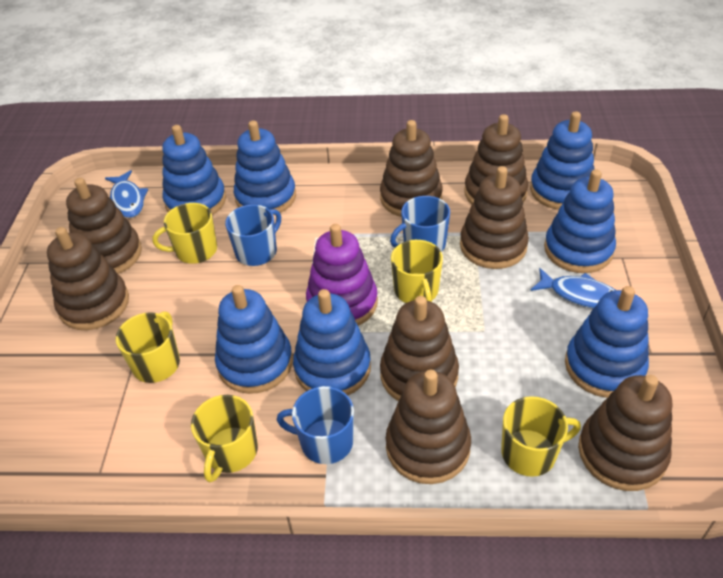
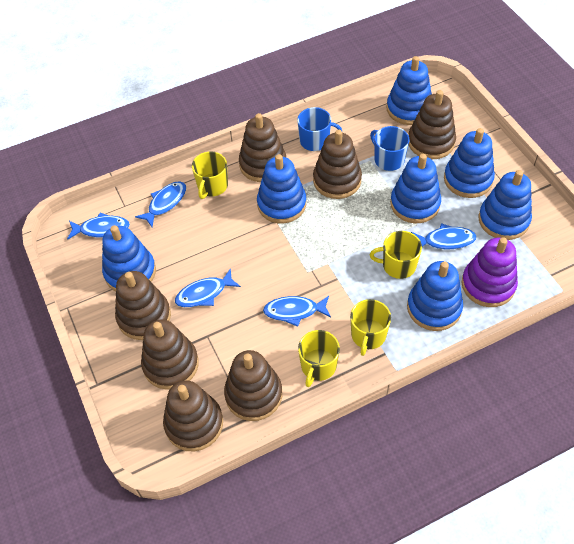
blue fish: [105,170,148,218] [530,268,615,309] = 2 -> [67,213,130,240] [135,181,186,227] [175,268,241,307] [263,296,331,327] [411,223,476,249] = 5
blue mug: [225,205,281,266] [277,386,354,464] [390,196,450,252] = 3 -> [297,107,342,151] [370,126,409,171] = 2
brown stacking toy: [47,227,129,330] [66,178,142,274] [380,120,443,217] [380,296,459,401] [386,370,471,484] [460,166,529,269] [464,114,528,204] [578,375,672,491] = 8 -> [115,271,171,340] [141,319,199,390] [163,380,223,451] [224,350,282,421] [239,113,286,182] [313,130,362,199] [409,90,456,159] = 7
yellow mug: [116,311,180,383] [153,203,217,264] [191,395,258,482] [391,240,443,303] [501,396,581,477] = 5 -> [192,152,228,199] [298,330,340,387] [350,299,391,356] [370,231,422,279] = 4

